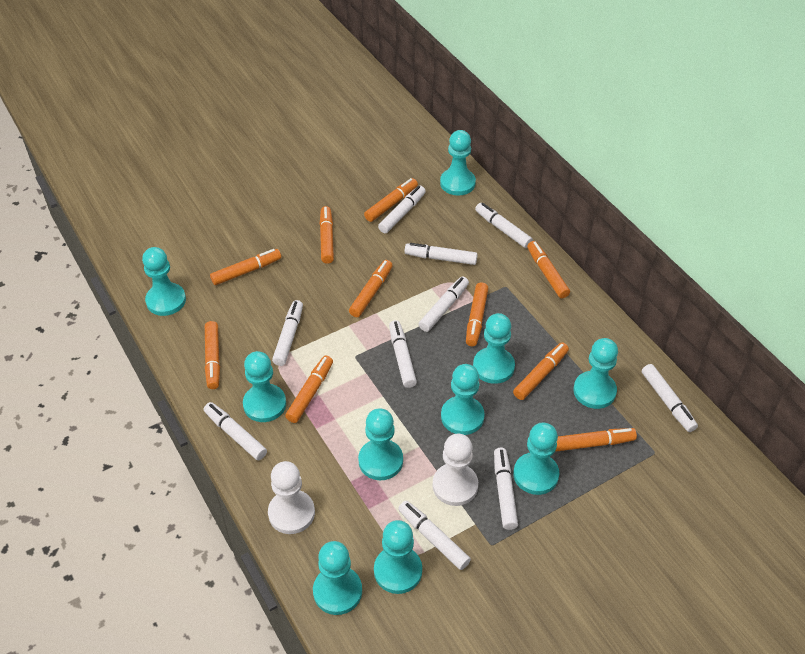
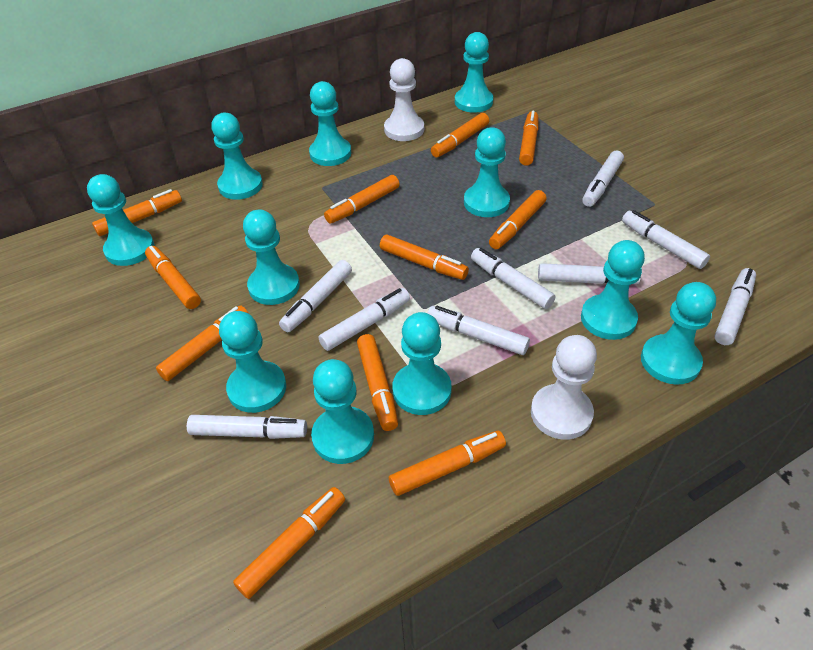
orange marker: [205,321,220,389] [210,249,281,285] [285,356,333,423] [320,206,334,264] [349,260,393,317] [364,178,418,222] [466,282,488,346] [513,342,569,400] [527,241,570,298] [555,428,637,452] = 10 -> [92,189,182,236] [145,246,201,309] [156,306,249,381] [233,487,345,599] [324,175,400,223] [357,334,398,431] [380,235,469,280] [389,431,506,496] [431,113,489,158] [489,190,547,249] [519,111,539,166] = 11
turquoise pawn: [142,247,186,316] [243,351,286,422] [313,541,362,615] [358,408,403,480] [374,520,422,594] [440,130,476,196] [441,364,484,435] [473,313,515,384] [513,422,559,495] [573,338,618,409] = 10 -> [87,174,154,266] [211,113,263,200] [219,311,286,413] [243,209,300,305] [309,81,351,166] [311,359,374,464] [392,312,452,415] [455,32,493,113] [464,127,510,217] [581,240,645,340] [641,282,716,385] = 11
white marker: [204,402,267,460] [272,300,303,366] [378,186,426,233] [389,320,417,388] [398,501,471,570] [404,243,478,265] [419,276,469,332] [475,203,533,248] [494,448,518,530] [642,364,698,432] = 10 -> [187,415,307,439] [279,260,352,332] [318,288,410,351] [428,306,530,355] [471,248,555,309] [538,263,641,284] [582,151,624,207] [622,210,710,269] [715,268,756,345] = 9

